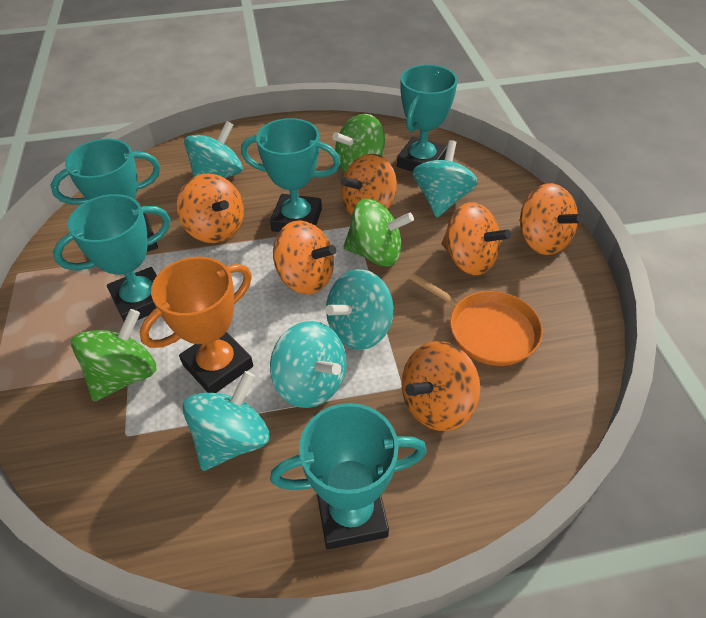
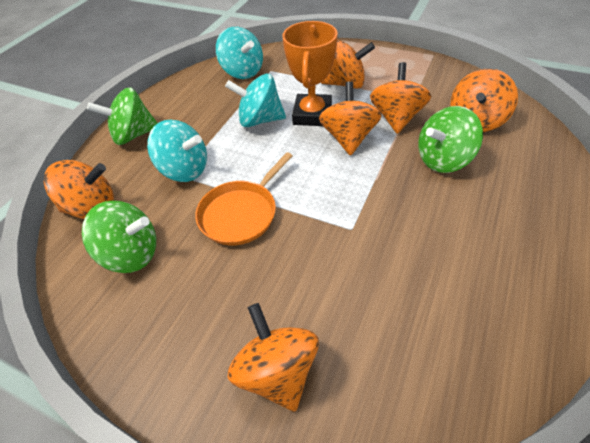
turquoise spinning top: [183,371,269,471] [184,121,243,178] [270,321,346,408] [325,269,393,350] [412,140,478,218] = 5 -> [147,119,207,182] [216,27,263,79] [225,74,286,127] = 3
turquoise trophy: [51,139,160,252] [53,194,171,321] [241,118,340,232] [270,403,427,550] [397,65,457,172] = 5 -> none = 0

